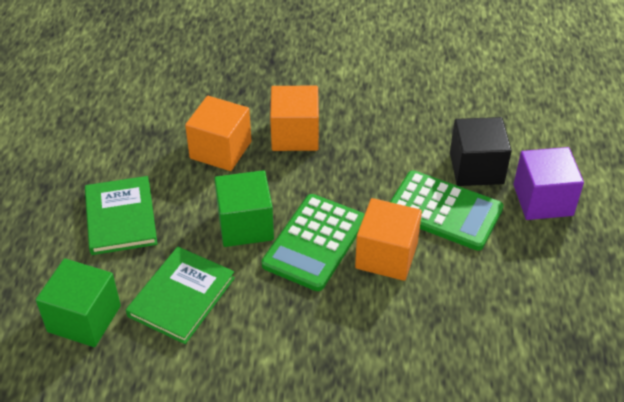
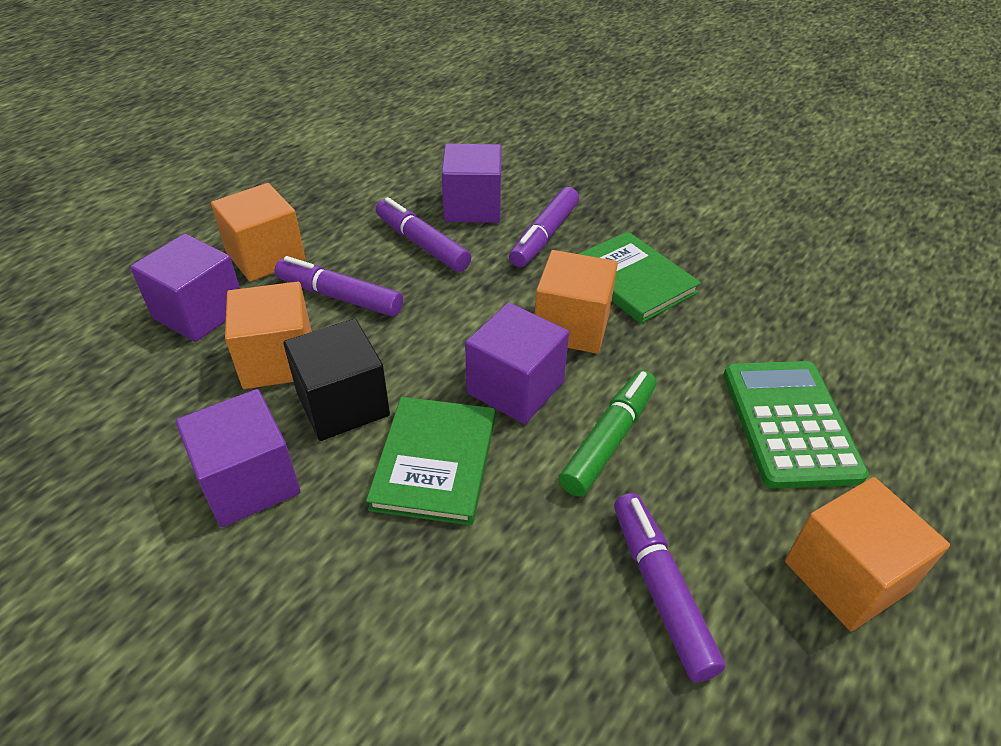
green calculator: [262,194,365,291] [390,170,504,251] = 2 -> [723,361,869,489] = 1
green cube: [36,258,121,347] [214,170,274,247] = 2 -> none = 0
green marker: none = 0 -> [559,370,656,497] = 1
orange cube: [185,96,251,171] [270,86,319,151] [355,198,422,281] = 3 -> [211,183,306,282] [225,282,312,389] [535,250,618,354] [785,477,950,631] = 4
purple cube: [513,147,584,220] = 1 -> [130,234,240,342] [176,389,301,527] [442,144,501,223] [465,303,569,424] = 4
purple marker: none = 0 -> [274,256,403,316] [376,197,471,272] [509,187,579,267] [614,493,725,682] = 4

